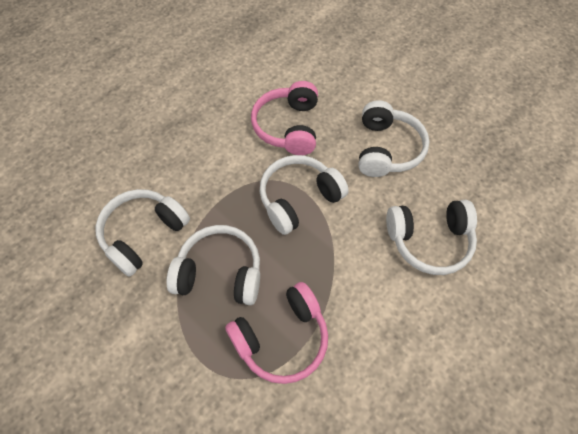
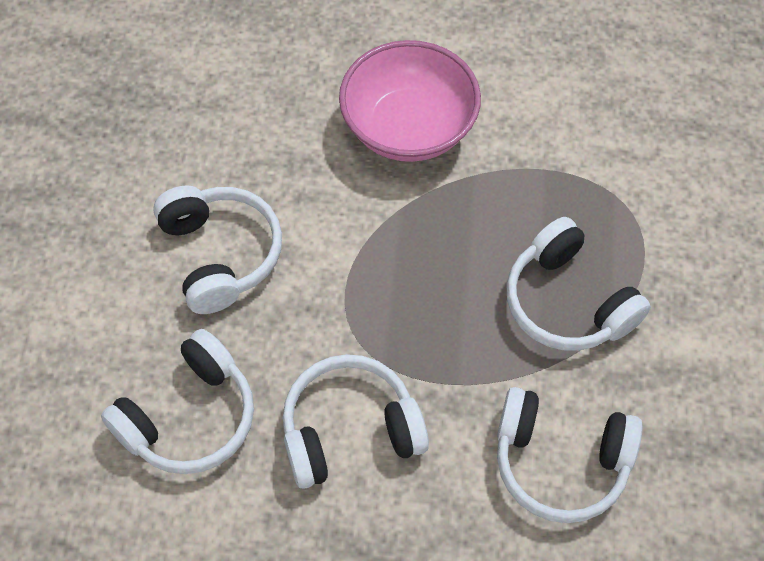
pink bowl: none = 0 -> [339,40,481,162] = 1
pink headphones: [225,282,328,384] [251,81,318,155] = 2 -> none = 0

